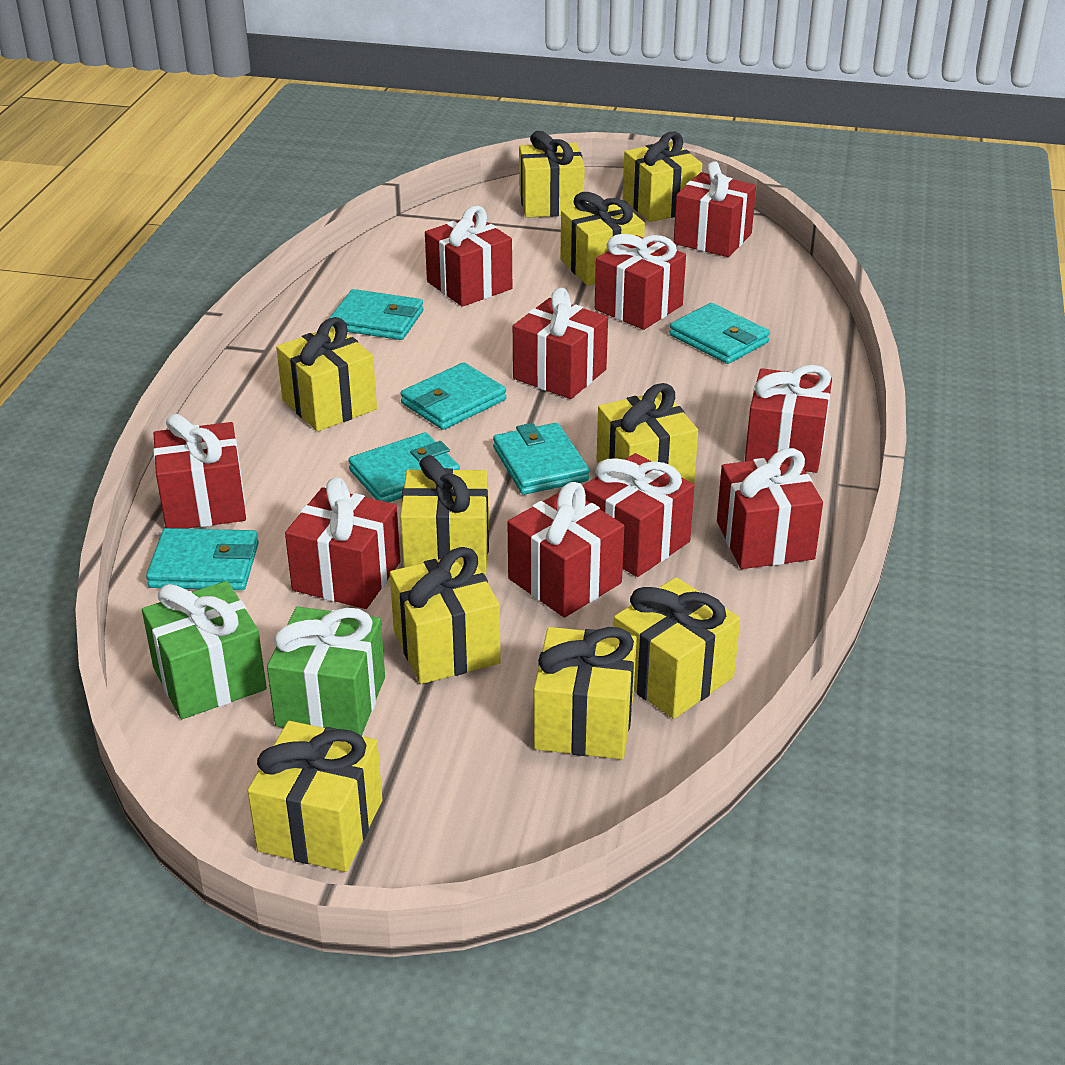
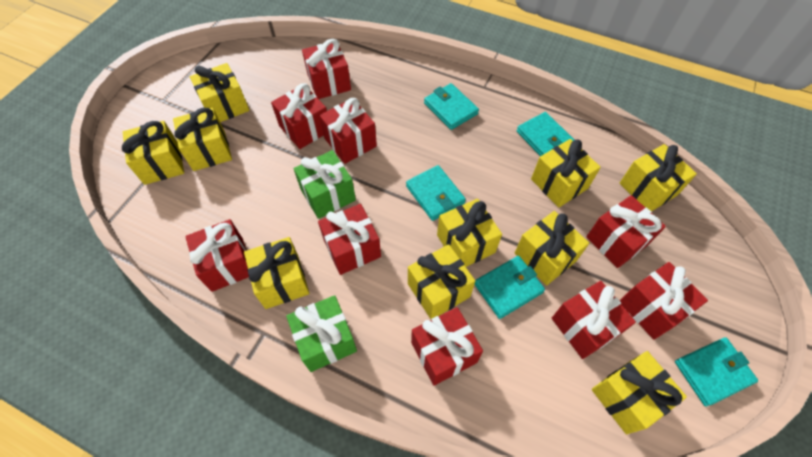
red gift: [153,414,246,529] [285,477,400,609] [425,206,512,307] [508,482,624,618] [513,288,608,399] [582,453,695,577] [595,234,686,330] [674,161,756,257] [717,448,823,569] [745,365,832,473] = 10 -> [185,219,249,292] [271,83,327,149] [302,39,351,99] [318,204,381,275] [319,98,377,164] [411,307,483,386] [552,281,636,359] [586,195,666,268] [619,262,708,340] = 9
turquoise wallet: [146,528,259,590] [330,289,423,340] [348,432,460,502] [400,362,506,430] [493,423,589,495] [670,303,770,364] = 6 -> [406,165,466,221] [424,83,479,130] [475,256,545,319] [516,112,574,156] [675,337,758,406] = 5

